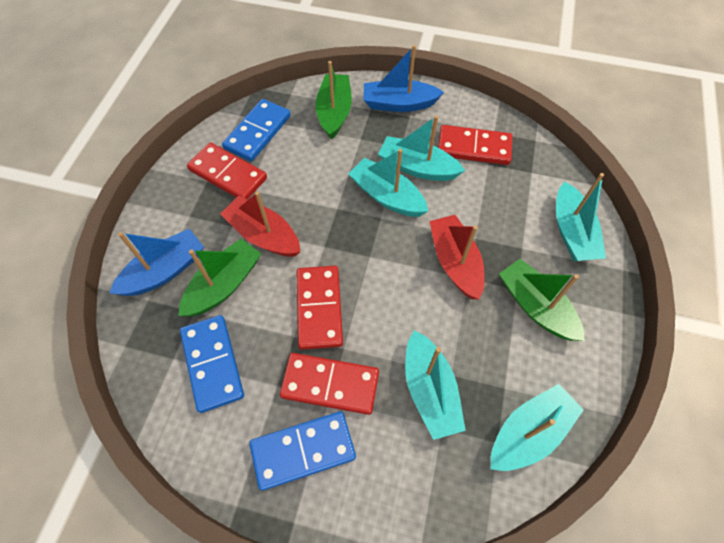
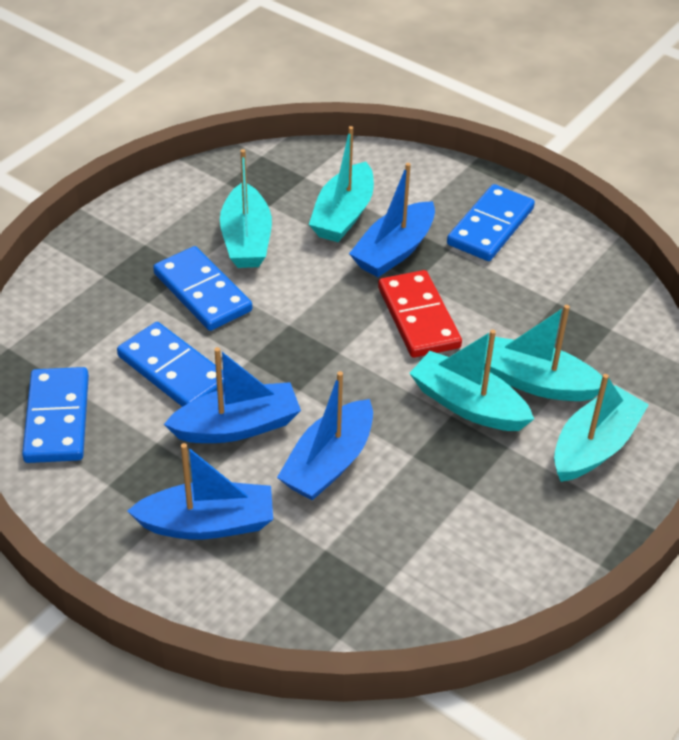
blue boat: [109,229,204,296] [364,45,444,112] = 2 -> [127,443,273,540] [164,347,301,443] [277,371,373,501] [349,163,435,277] = 4
blue domino: [180,315,244,413] [222,99,291,162] [249,411,356,491] = 3 -> [22,367,89,463] [117,322,224,407] [153,246,252,331] [447,184,535,261] = 4
green boat: [179,239,261,317] [315,61,352,140] [499,259,585,341] = 3 -> none = 0
red boat: [220,191,300,257] [429,215,485,299] = 2 -> none = 0
red domino: [187,142,267,199] [280,353,379,415] [297,266,343,350] [438,125,512,165] = 4 -> [378,270,462,358] = 1

